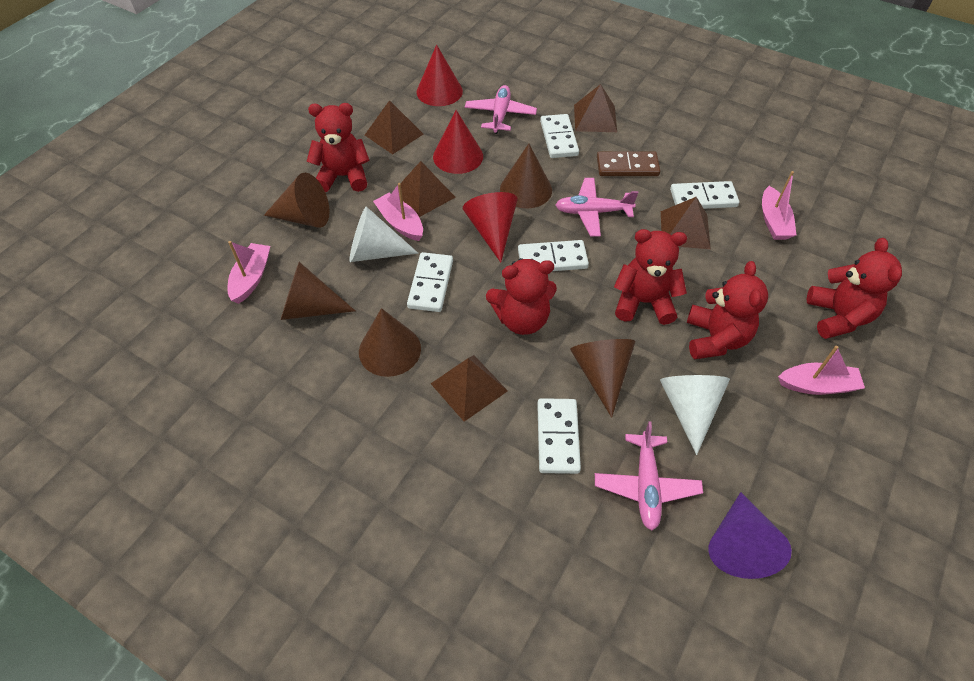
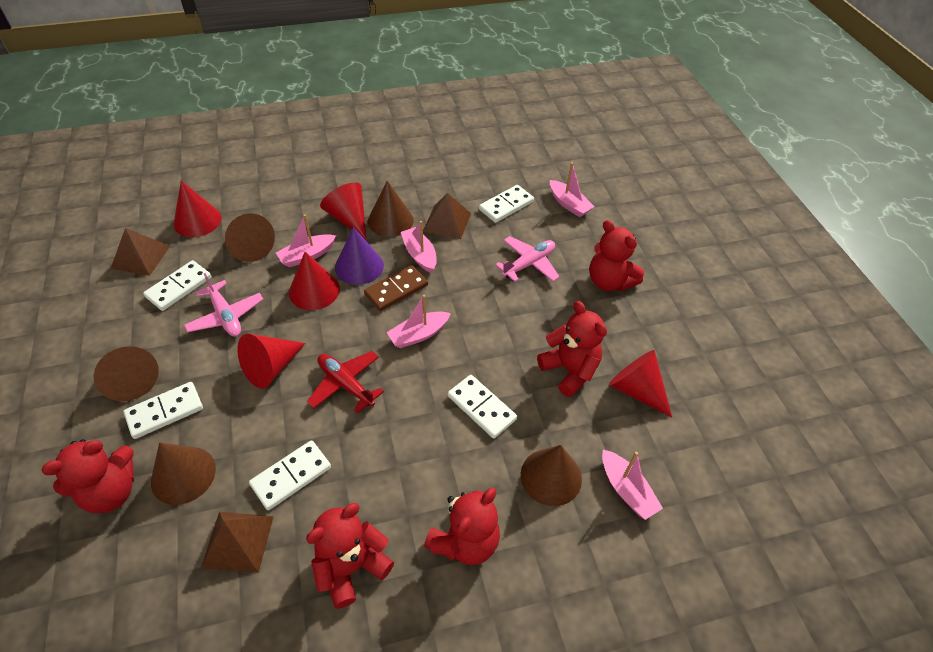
brown pyramid: [365,100,423,155] [401,161,456,217] [431,355,508,422] [574,84,617,132] [661,197,711,249] = 5 -> [111,228,170,276] [201,512,274,573] [423,193,471,239] = 3
pink boat: [227,241,270,304] [373,183,423,241] [762,171,797,240] [778,346,865,395] = 4 -> [276,214,336,267] [386,295,451,348] [401,221,437,273] [550,162,594,217] [602,450,663,520] = 5
pink plane: [465,85,537,134] [555,178,638,237] [595,421,703,530] = 3 -> [184,273,264,337] [495,236,560,282] = 2
red cone: [416,45,463,106] [433,110,483,174] [463,192,518,263] = 3 -> [174,181,222,237] [237,334,306,388] [289,252,340,310] [320,182,366,239] [609,350,672,417] = 5
red plane: none = 0 -> [307,351,384,413] = 1
white cone: [349,206,418,262] [660,375,730,455] = 2 -> none = 0

